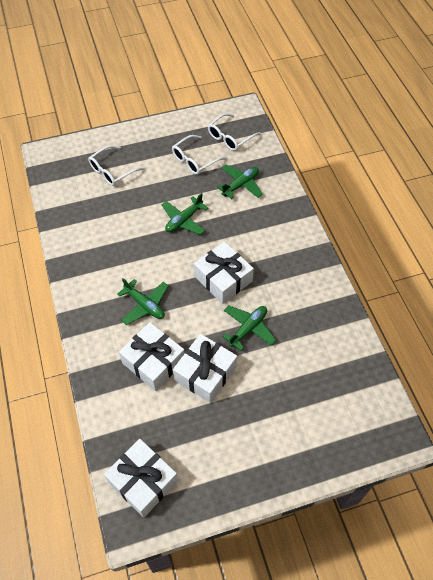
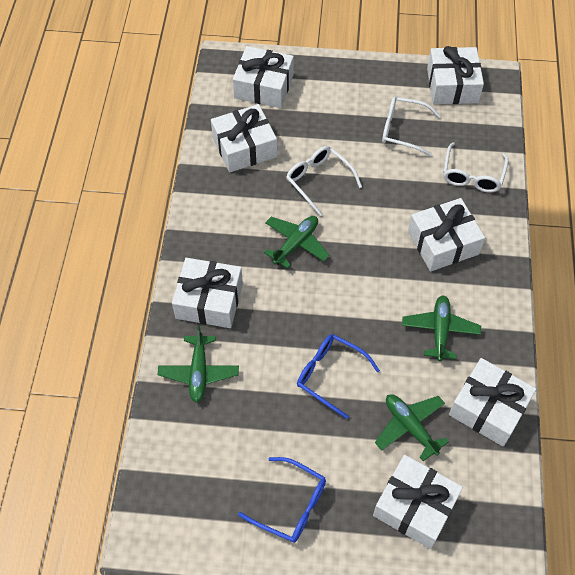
blue glasses: none = 0 -> [238,457,326,543] [297,334,380,419] = 2
white gift: [104,439,178,518] [119,322,185,391] [173,334,237,403] [194,241,254,304] = 4 -> [172,258,243,328] [211,104,277,172] [233,46,294,108] [373,455,463,549] [408,198,485,271] [427,46,484,104] [449,358,536,446] = 7

